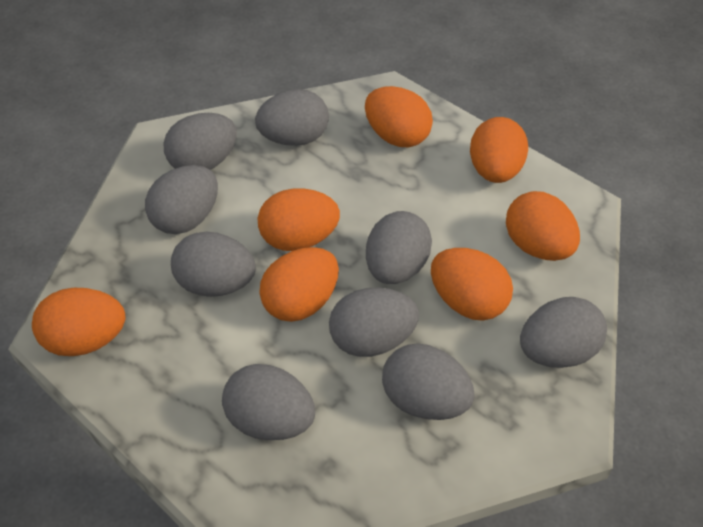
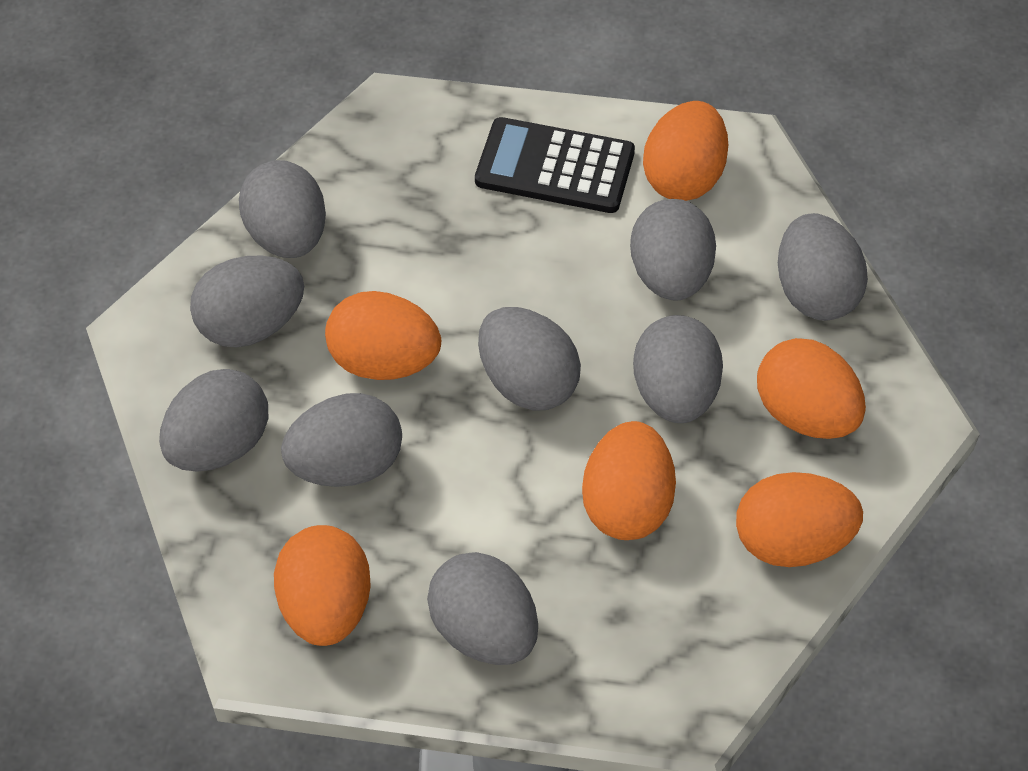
black calculator: none = 0 -> [475,117,635,213] = 1
orange egg: [32,288,125,356] [258,188,340,251] [259,247,339,322] [365,86,433,147] [431,248,513,321] [470,117,528,183] [506,191,580,261] = 7 -> [274,525,371,646] [325,291,441,380] [582,421,676,540] [643,101,728,201] [736,472,863,567] [757,338,866,439] = 6

